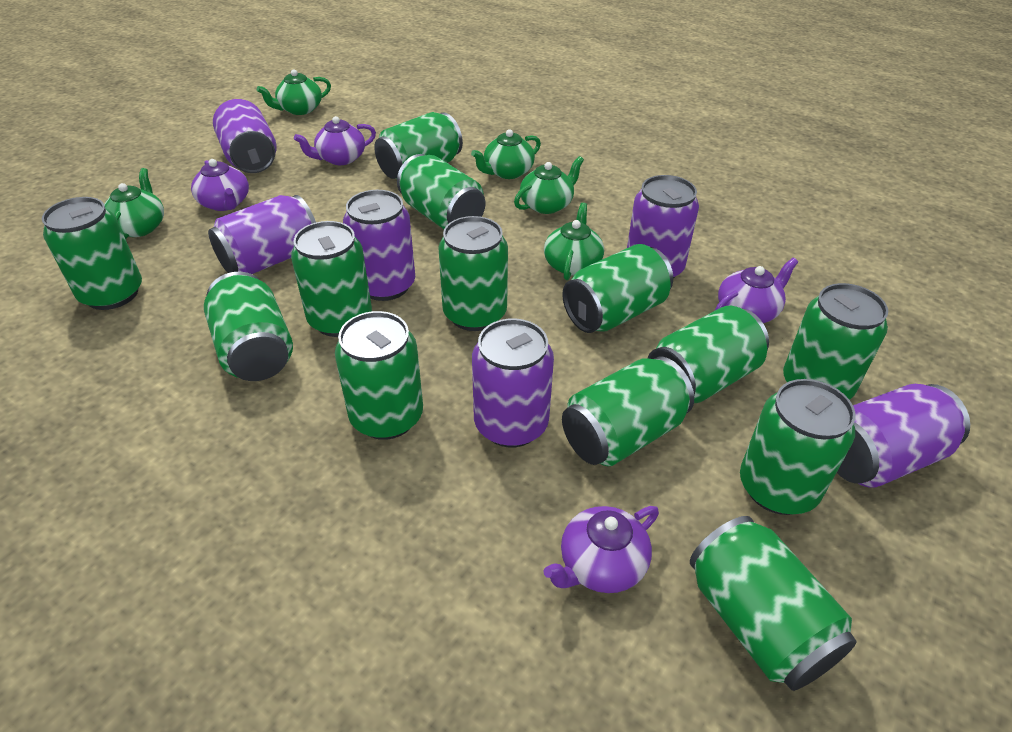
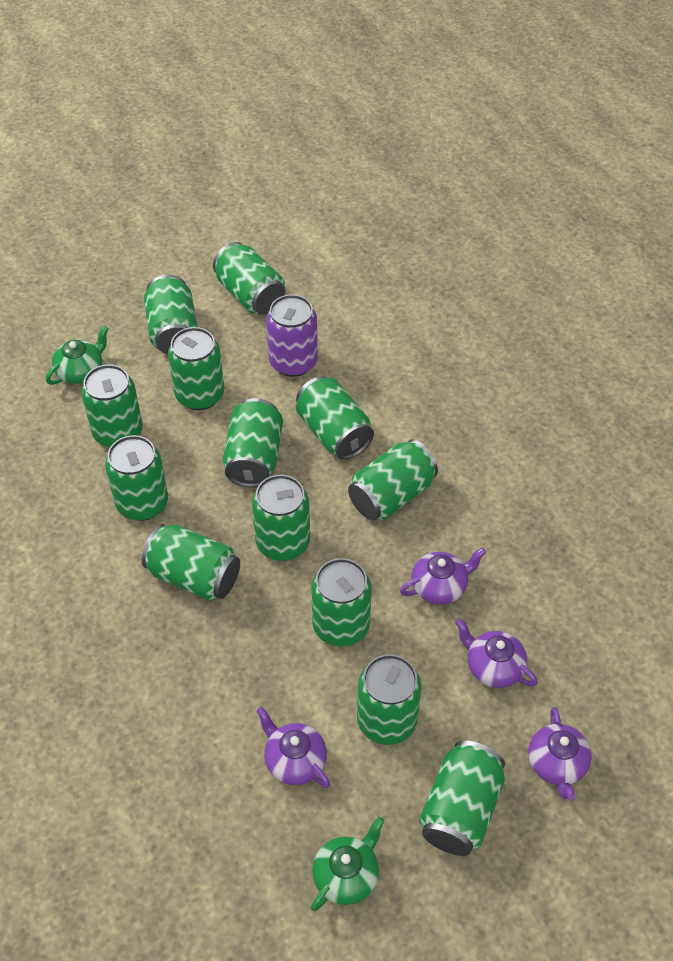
green teapot: [104,168,164,239] [257,69,331,115] [471,129,541,179] [514,156,584,214] [544,203,604,280] = 5 -> [46,325,109,385] [311,817,384,911] = 2
purple can: [208,195,316,274] [213,99,277,173] [343,190,415,301] [472,318,554,448] [627,175,699,279] [837,384,970,487] = 6 -> [266,295,318,377] = 1

